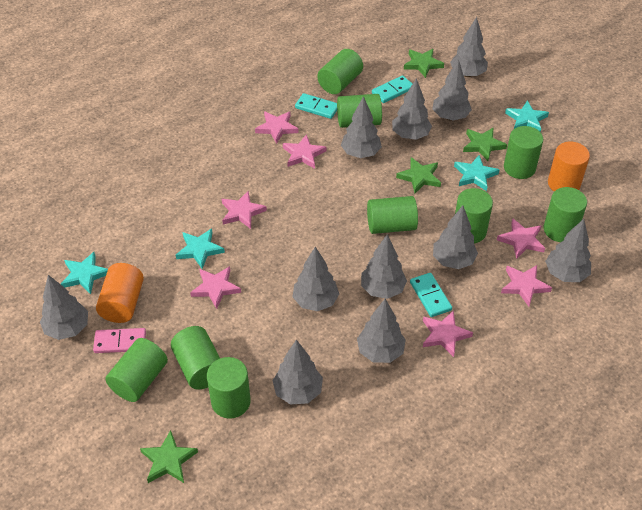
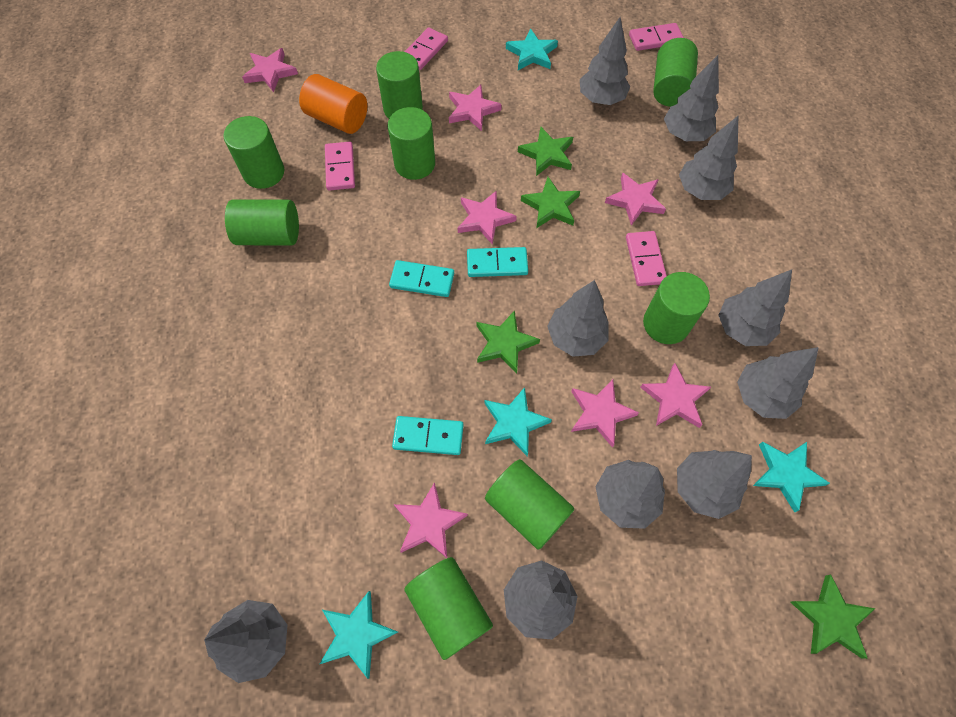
green cylinder: [105,338,168,402] [171,326,220,389] [207,357,251,419] [317,49,363,94] [337,94,382,128] [367,196,418,234] [455,188,493,243] [504,126,543,179] [544,187,587,242] = 9 -> [224,116,284,189] [225,199,299,246] [376,51,423,119] [387,107,435,180] [404,557,493,660] [485,459,574,550] [643,272,710,344] [653,38,698,107] = 8
grey tree: [40,275,88,340] [272,340,323,404] [292,247,339,311] [341,96,382,158] [357,299,406,363] [361,234,407,299] [392,78,432,140] [432,59,472,121] [433,206,478,269] [450,17,488,77] [545,219,591,282] = 11 -> [204,600,288,683] [504,561,577,639] [547,280,609,357] [580,17,630,105] [595,460,665,529] [664,55,719,141] [677,450,752,519] [679,116,738,200] [718,270,792,346] [737,347,819,419] = 10
orange cylinder: [96,263,144,323] [548,142,590,192] = 2 -> [299,74,367,134] = 1
pink domino: [93,328,146,353] = 1 -> [325,142,355,191] [405,27,448,70] [626,231,667,286] [629,23,684,51] = 4

